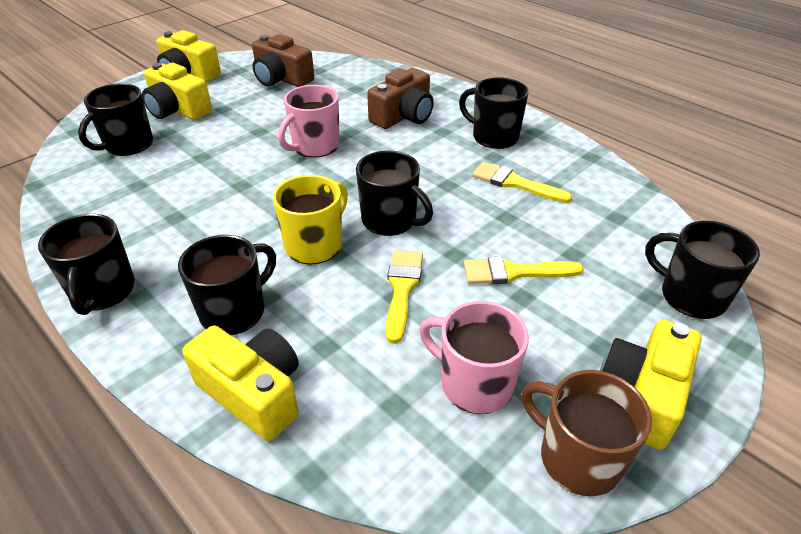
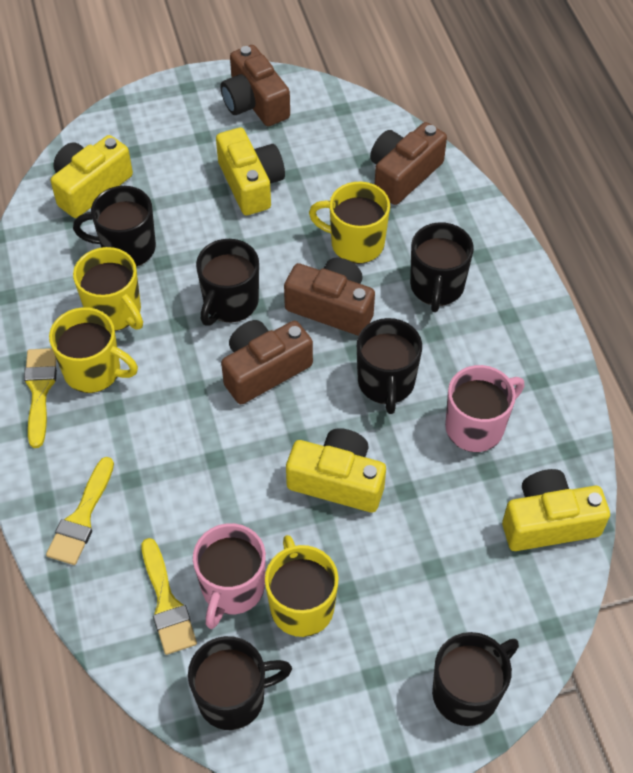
brown camera: [252,34,314,87] [367,68,434,129] = 2 -> [220,45,290,126] [221,320,313,404] [284,258,375,336] [370,122,447,205] = 4
brown mug: [521,370,652,496] = 1 -> none = 0
yellow mug: [273,175,348,264] = 1 -> [49,307,138,393] [73,247,143,331] [265,535,339,637] [309,182,390,264] = 4

